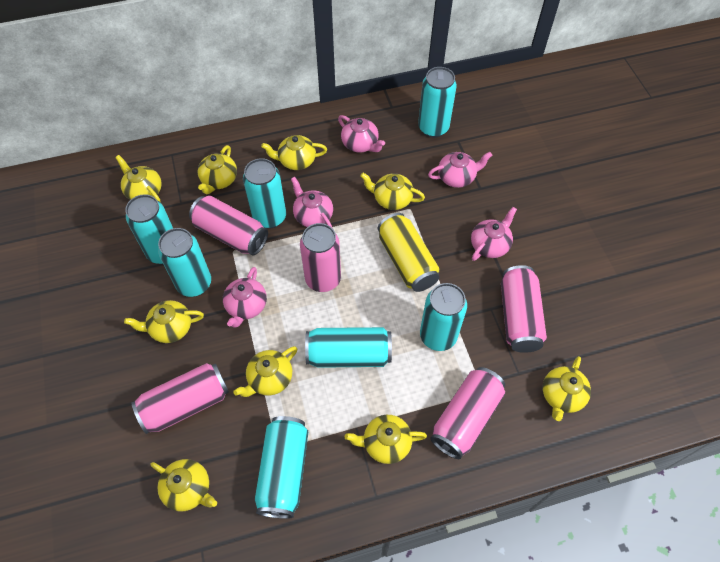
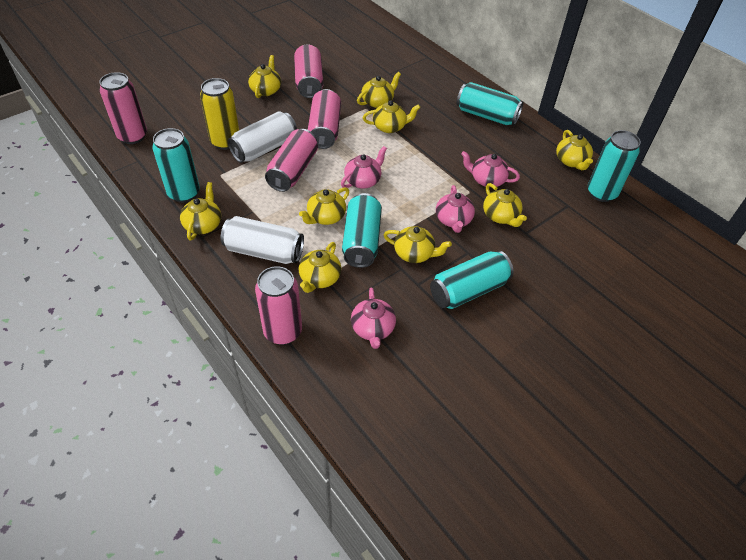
pink teapot: [223,267,267,328] [291,177,333,228] [338,115,385,152] [428,152,492,188] [471,207,517,261] = 5 -> [341,146,387,189] [351,288,396,349] [436,185,475,233] [461,151,520,188] = 4
turquoise can: [125,194,173,264] [158,228,211,297] [243,158,286,229] [255,416,308,519] [305,327,392,368] [418,67,457,138] [420,283,467,351] = 7 -> [152,128,200,203] [342,193,382,268] [430,251,514,309] [457,82,524,125] [588,130,641,202] = 5
white can: none = 0 -> [221,216,304,264] [228,111,297,163] = 2

